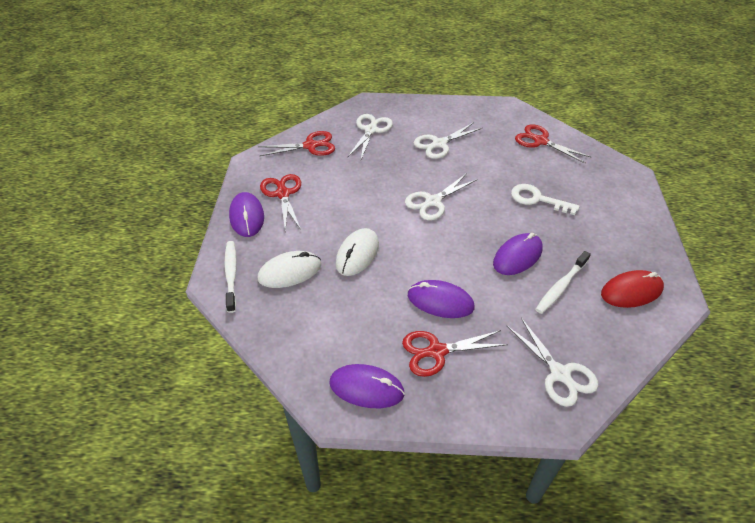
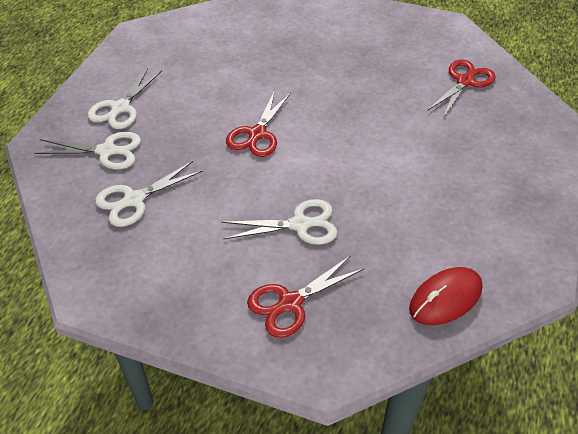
purple mouse: [229,192,264,237] [329,364,405,408] [408,280,474,318] [493,233,543,275] = 4 -> none = 0
red scissors: [258,131,335,156] [260,174,301,232] [402,330,508,377] [515,124,592,164] = 4 -> [226,90,291,157] [247,255,364,338] [428,60,495,117] = 3
white key: [511,184,580,215] = 1 -> none = 0
white mouse: [258,251,321,288] [336,228,379,276] = 2 -> none = 0
white toothbrush: [224,241,237,313] [535,251,591,314] = 2 -> none = 0

